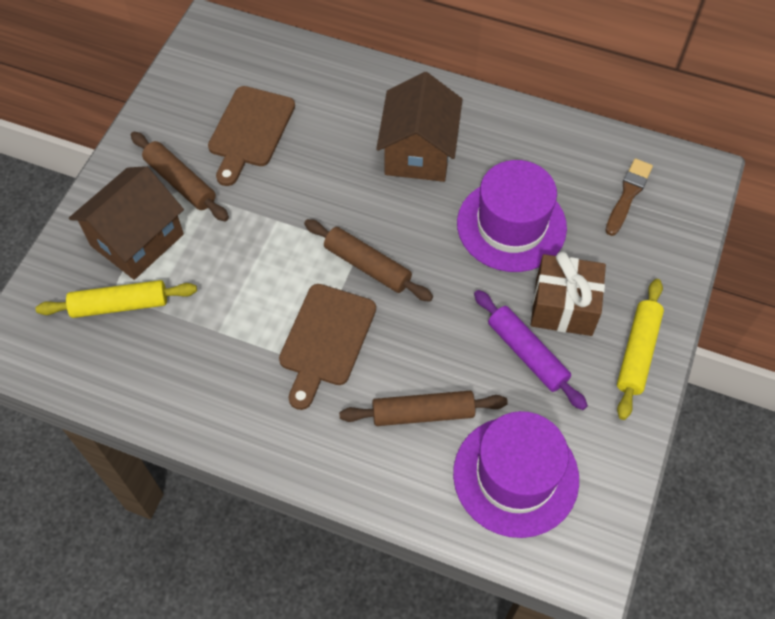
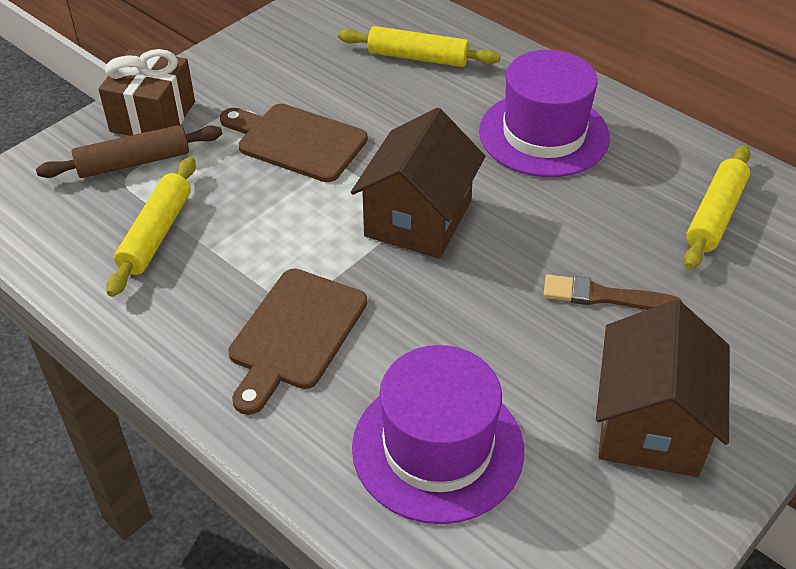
brown rolling pin: [131,132,229,221] [304,219,433,302] [339,391,508,426] = 3 -> [36,125,222,178] = 1
purple rolling pin: [474,290,588,410] = 1 -> none = 0
yellow rolling pin: [36,280,197,318] [617,279,664,420] = 2 -> [106,157,196,297] [338,26,500,67] [684,145,751,269] = 3

